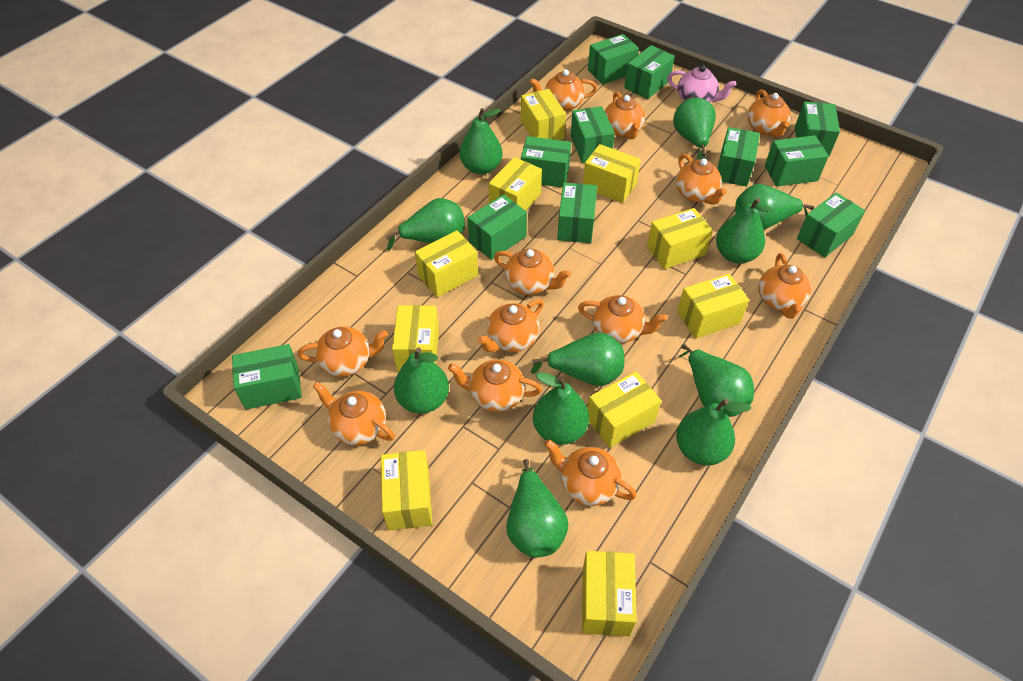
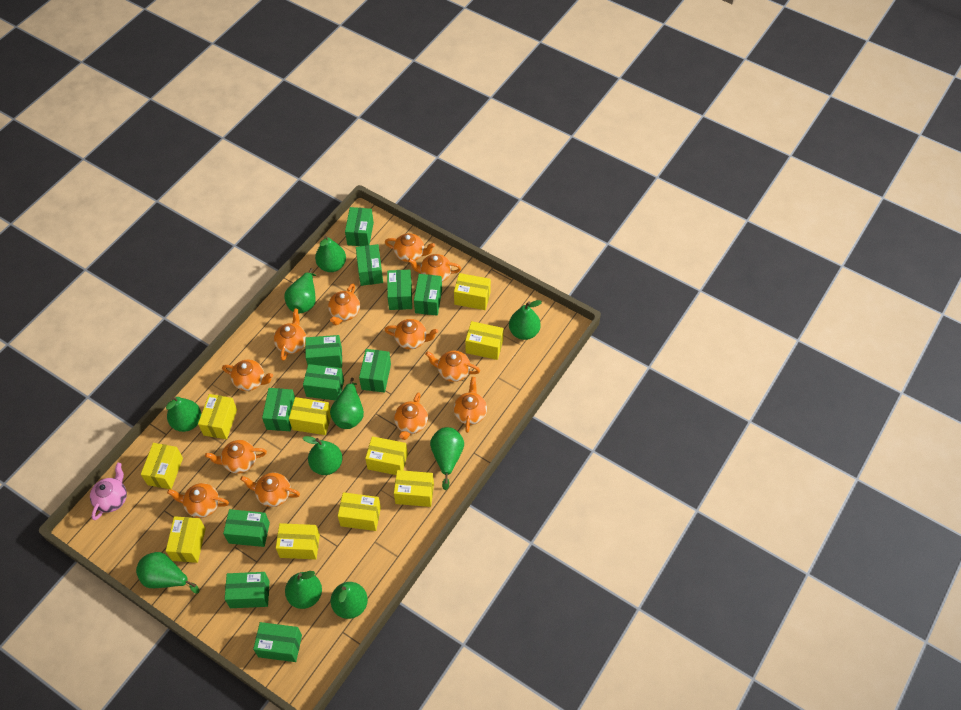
green pear: [386,198,465,251] [394,348,449,414] [459,108,503,174] [506,459,569,557] [531,332,624,386] [533,372,589,445] [673,98,716,160] [676,399,751,465] [679,344,754,417] [716,198,773,264] [735,184,814,230] = 11 -> [136,552,199,594] [166,397,201,432] [284,268,316,313] [285,571,322,609] [303,436,342,475] [315,235,346,272] [330,378,364,429] [331,582,368,619] [430,427,464,490] [509,300,542,340] = 10

